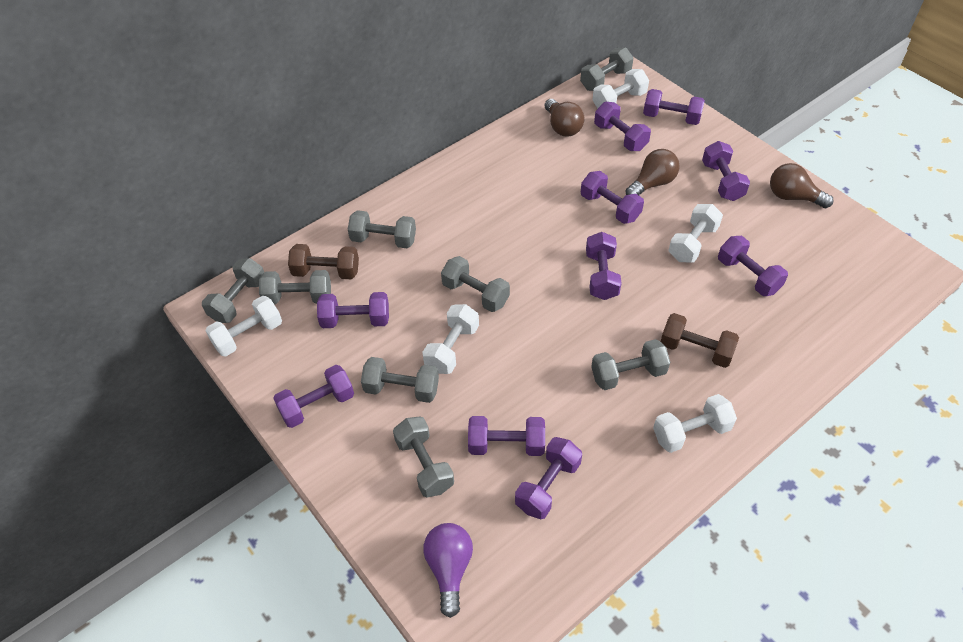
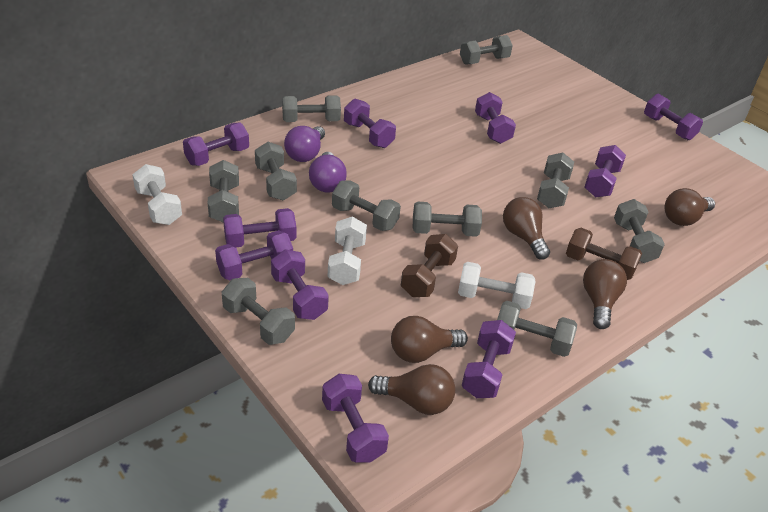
brown light bulb: [544,99,584,137] [626,149,680,195] [770,163,833,208] = 3 -> [368,364,455,415] [391,316,468,363] [503,197,550,260] [583,259,627,329] [665,188,715,226] = 5
grey dumbbell: [202,258,264,323] [259,270,331,305] [348,210,416,248] [361,357,439,403] [393,416,454,497] [441,256,510,312] [580,47,633,91] [591,339,670,390] = 8 -> [208,160,239,223] [222,278,295,345] [255,142,297,200] [282,96,341,122] [332,180,401,231] [413,201,482,237] [460,35,513,65] [497,301,577,357] [537,152,574,208] [614,199,665,263] = 10
purple light bulb: [423,523,473,618] = 1 -> [284,126,325,162] [309,152,347,193] = 2
white dumbbell: [205,296,282,356] [422,304,479,374] [592,69,649,109] [653,394,737,453] [668,204,723,263] = 5 -> [132,164,182,225] [328,216,367,285] [458,262,536,309] = 3

